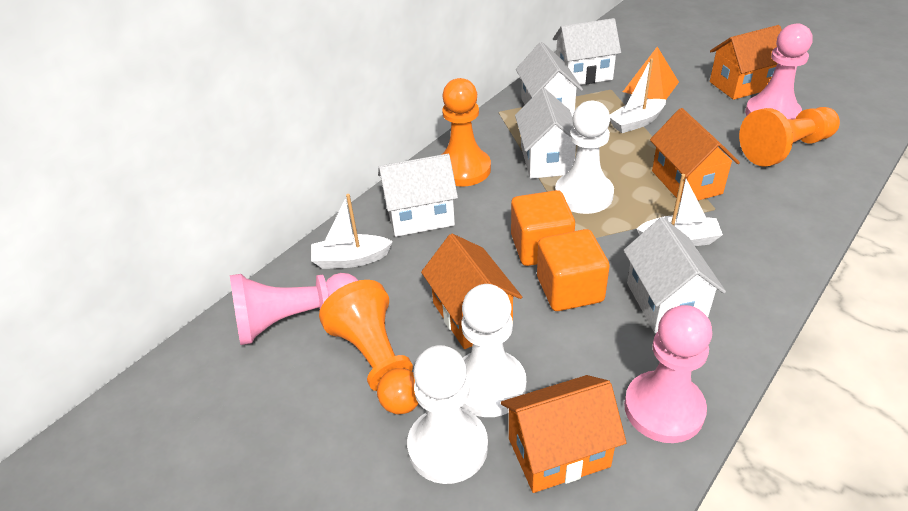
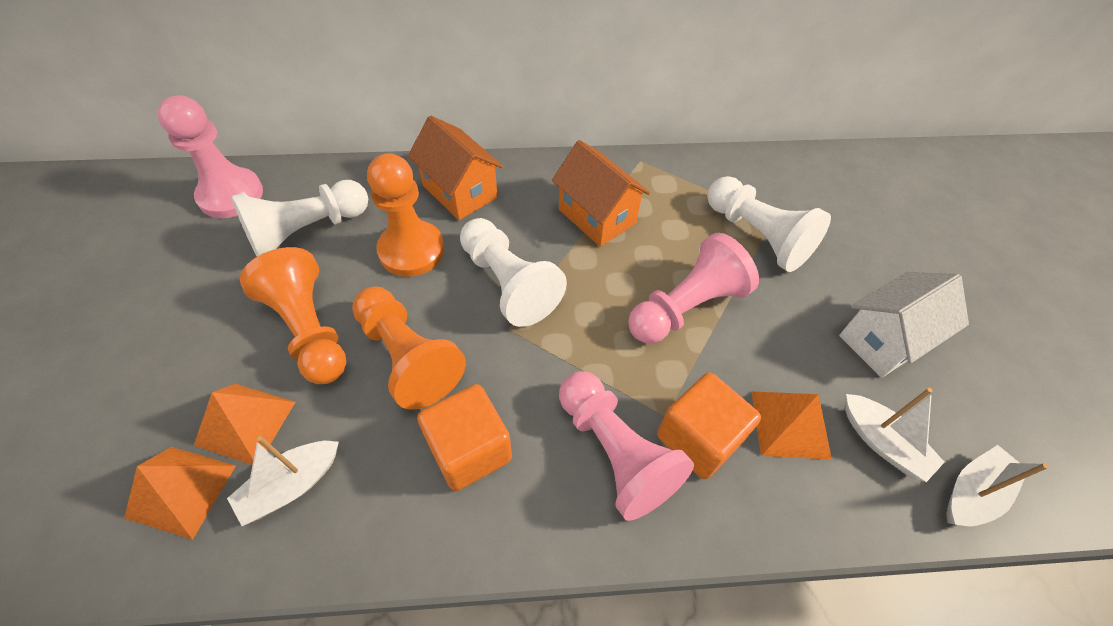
orange house: [421,234,522,349] [501,375,627,493] [650,108,740,201] [710,25,782,100] = 4 -> [408,116,503,220] [552,140,650,247] = 2
orange pyramid: [623,47,679,99] = 1 -> [124,447,236,540] [194,384,295,465] [751,391,832,460] = 3
white house: [378,154,458,237] [515,88,576,179] [516,42,583,117] [553,18,621,85] [623,217,726,333] = 5 -> [839,272,969,378] = 1

